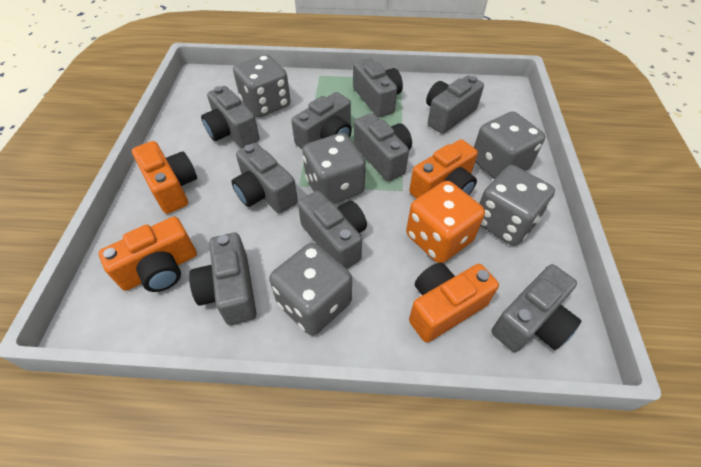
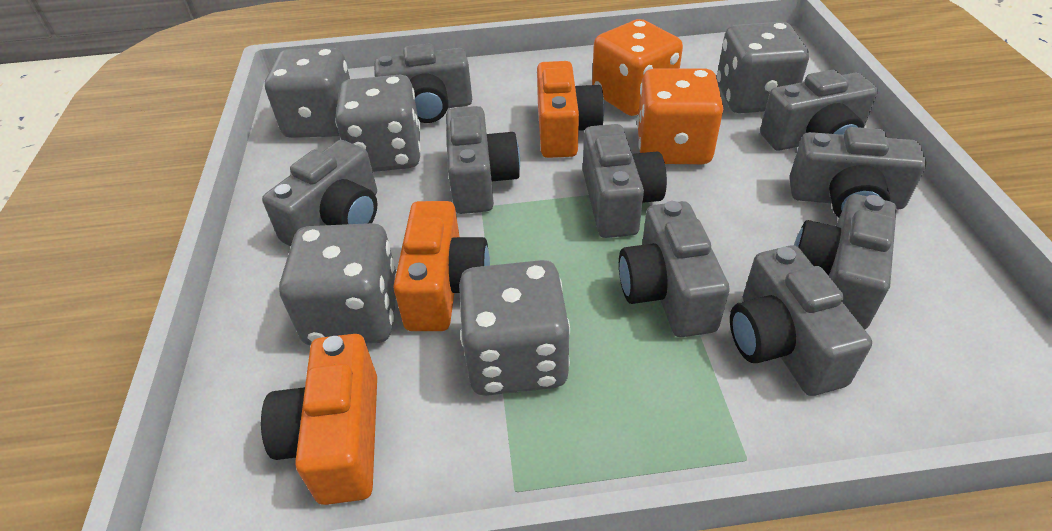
orange camera: [98,216,197,292] [132,141,197,214] [409,139,478,199] [409,262,499,343] = 4 -> [261,334,377,505] [393,201,490,331] [537,61,604,158] = 3
orange dice: [406,181,485,263] = 1 -> [592,19,683,116] [637,68,723,164] = 2

